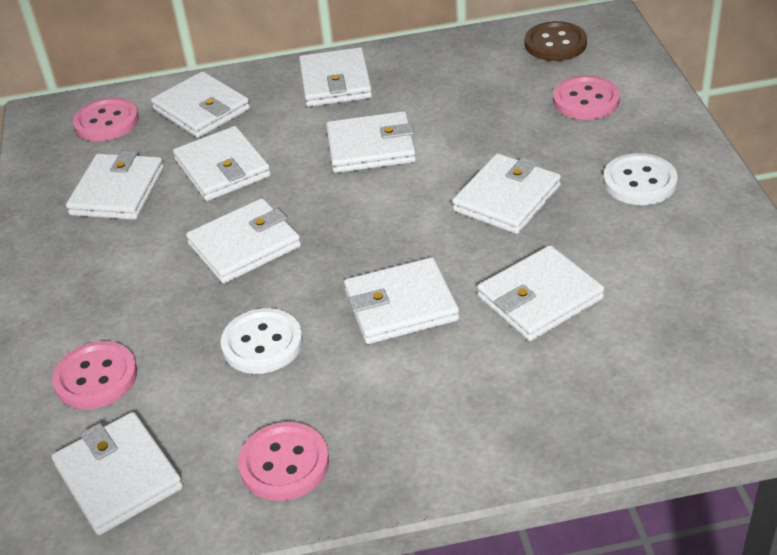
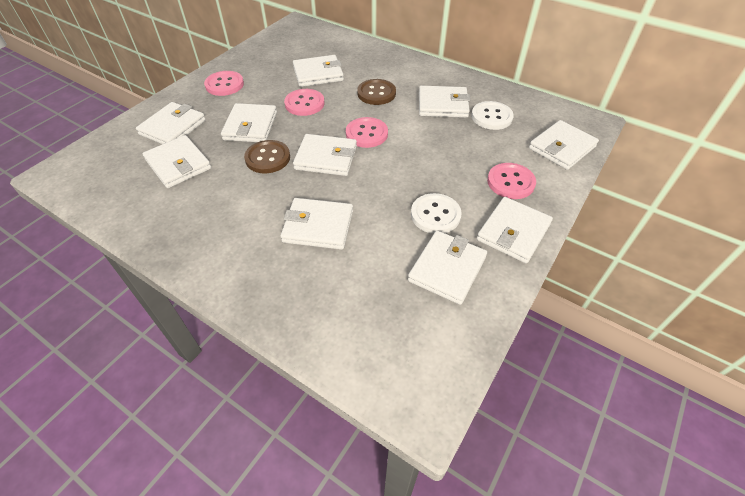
brown button: [525,21,587,61] = 1 -> [244,140,290,173] [357,79,396,105] = 2

